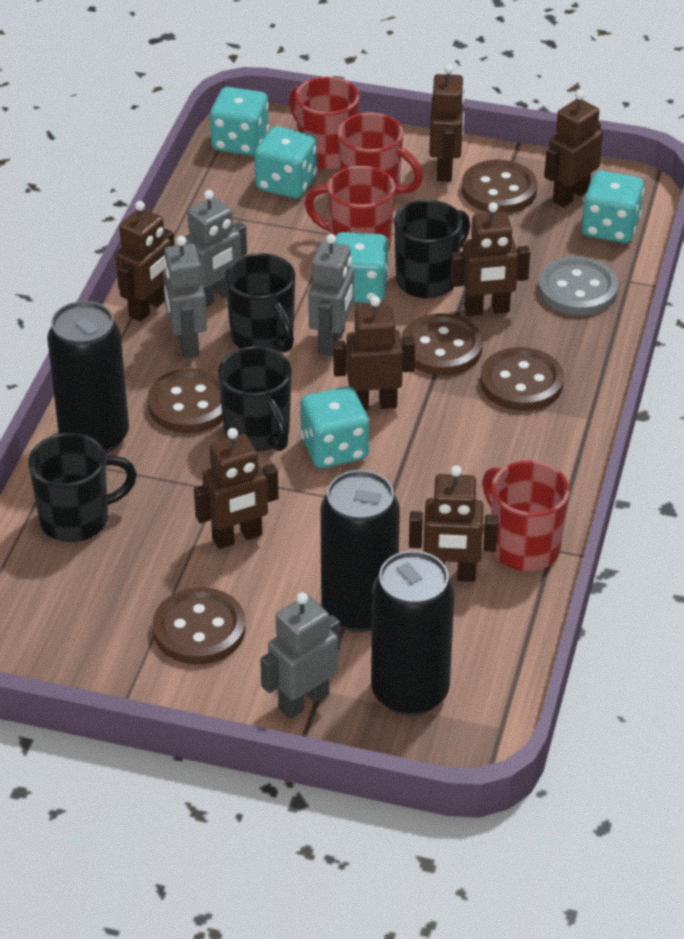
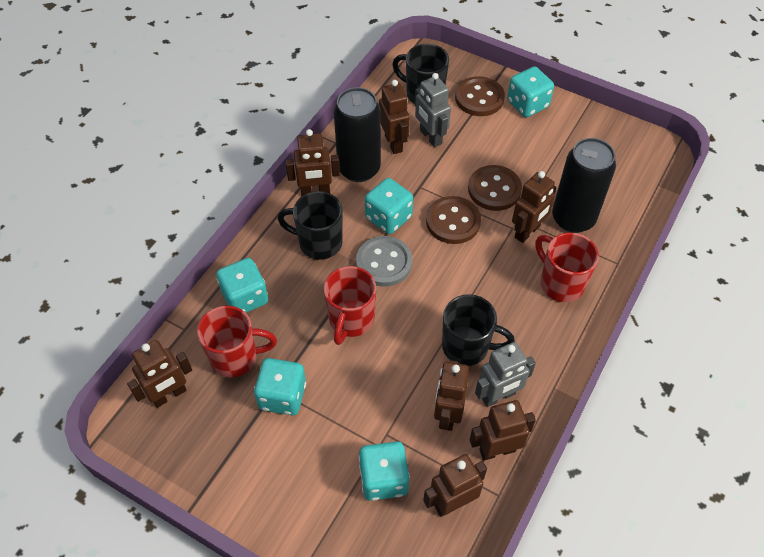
black can: [47,301,129,454] [320,470,400,632] [371,551,455,716] = 3 -> [334,87,381,182] [552,138,616,233] = 2
black mug: [28,433,137,542] [218,346,292,452] [225,253,296,352] [394,200,470,298] = 4 -> [278,191,343,260] [392,44,449,104] [442,294,515,366] = 3
brown button: [148,368,223,433] [153,587,246,664] [401,313,483,375] [462,160,537,213] [480,347,564,411] = 5 -> [426,196,481,244] [455,76,505,116] [468,165,522,211] = 3
grey robot: [163,236,207,358] [184,190,247,307] [260,592,340,719] [308,234,354,356] = 4 -> [415,73,451,147] [475,342,536,407] = 2
red mug: [289,77,360,170] [305,166,395,251] [338,112,423,199] [482,460,570,571] = 4 -> [197,306,277,377] [324,266,376,345] [535,232,599,302] = 3

